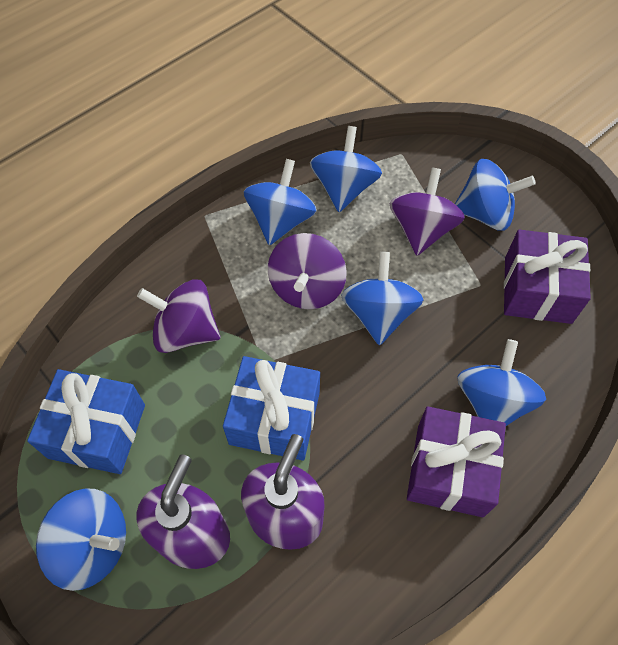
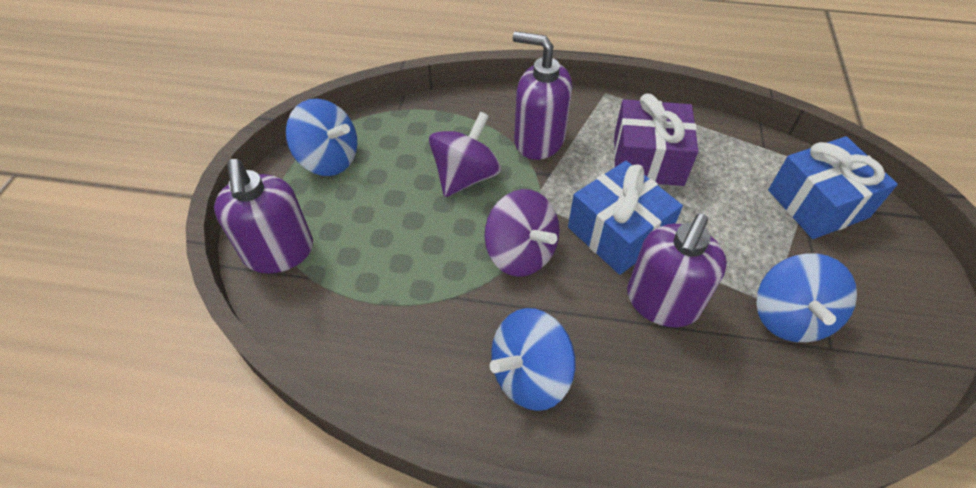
blue spinning top: [36,489,126,591] [244,159,317,245] [310,126,382,212] [341,252,423,345] [455,159,536,231] [457,339,546,426] = 6 -> [286,99,357,176] [490,308,576,411] [756,254,857,342] = 3
purple gift: [407,406,506,517] [504,229,591,324] = 2 -> [614,94,698,186] = 1
purple soap dispenser: [137,454,230,569] [241,434,325,550] = 2 -> [214,159,313,274] [513,31,572,160] [627,213,727,327] = 3
purple spinning top: [137,279,220,353] [268,233,347,309] [390,168,465,256] = 3 -> [429,112,501,197] [484,189,560,277] = 2

